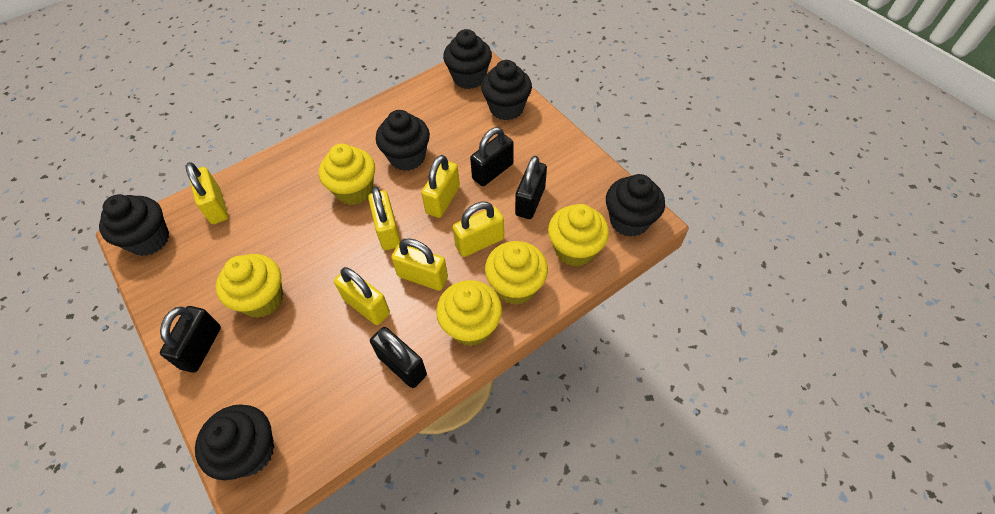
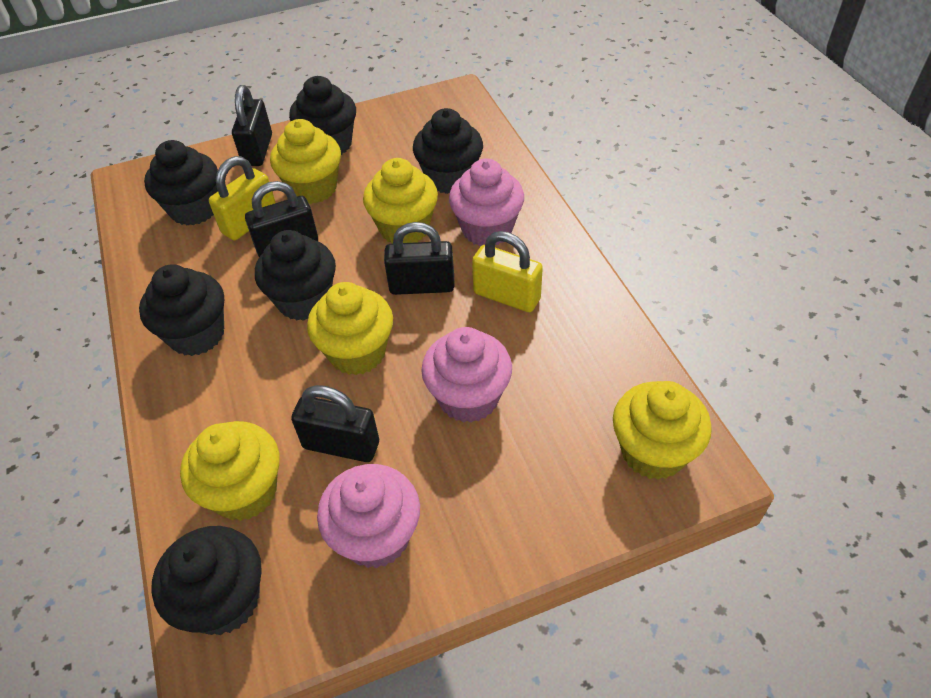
pink cupcake: none = 0 -> [317,464,420,568] [421,327,512,423] [449,158,524,246] = 3
yellow padlock: [186,162,228,224] [334,267,390,325] [368,186,401,250] [391,238,448,291] [421,155,460,218] [453,202,504,257] = 6 -> [209,156,276,240] [472,231,543,312] = 2

